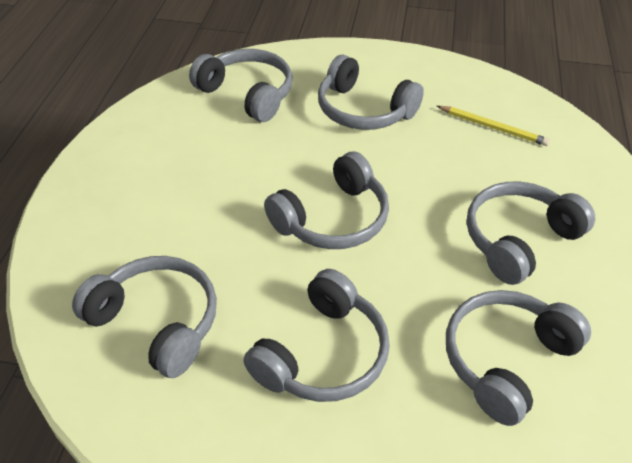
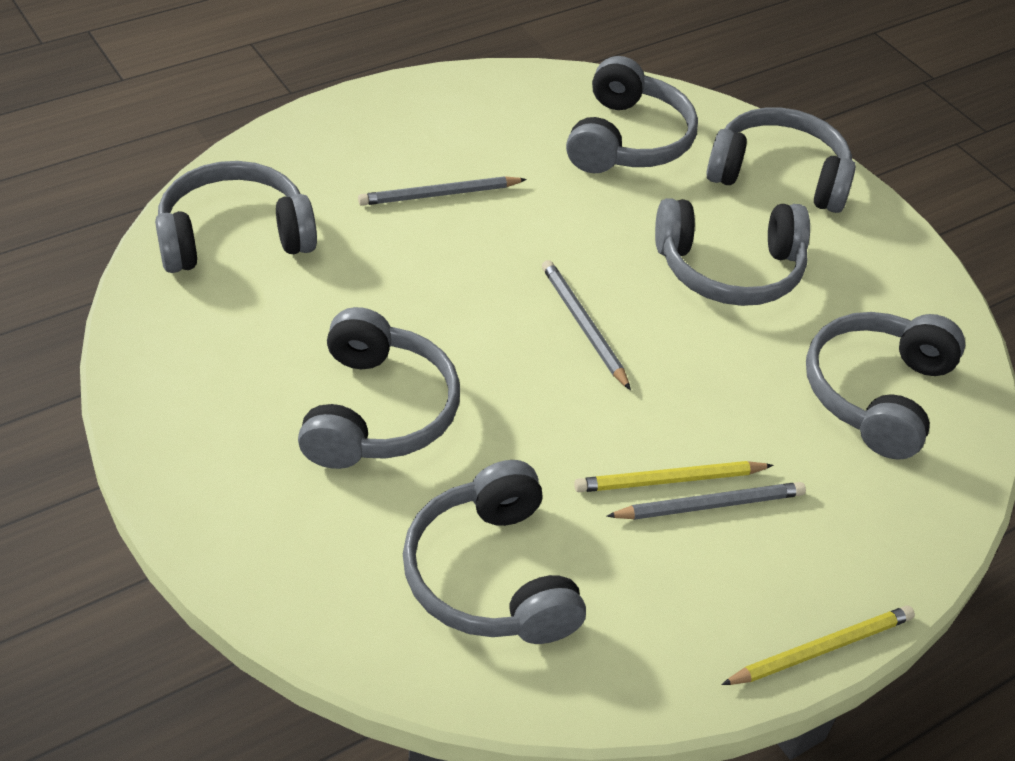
grey pencil: none = 0 -> [358,176,527,206] [542,260,631,390] [607,482,806,520] = 3
yellow pencil: [437,106,550,146] = 1 -> [574,461,774,492] [721,605,915,685] = 2

